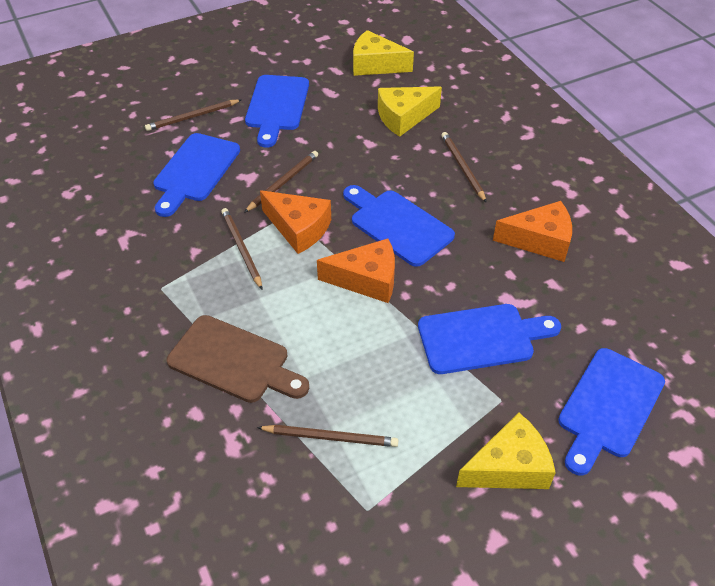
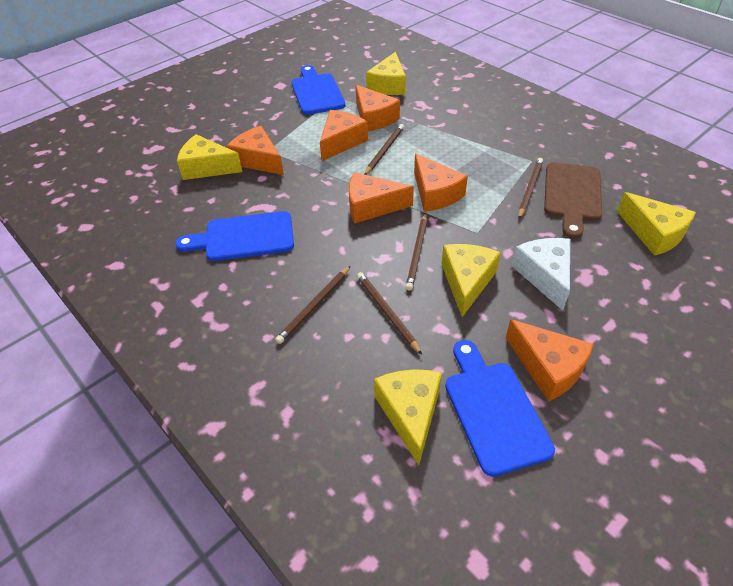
blue cutting board: [153,133,240,217] [245,75,309,148] [343,185,455,267] [418,304,561,374] [558,348,665,475] = 5 -> [175,211,294,261] [291,65,345,115] [445,340,555,477] = 3
orange cheese: [260,190,331,254] [317,238,395,303] [493,201,572,262] = 3 -> [226,126,284,175] [320,110,368,161] [349,172,414,224] [356,85,400,131] [414,154,468,212] [506,319,594,402] = 6
white cheese: none = 0 -> [512,238,570,310] = 1
yellow cheese: [353,30,414,76] [378,86,442,137] [456,413,556,489] = 3 -> [177,134,242,180] [366,52,406,95] [374,369,442,465] [441,244,501,317] [617,192,696,256] = 5

